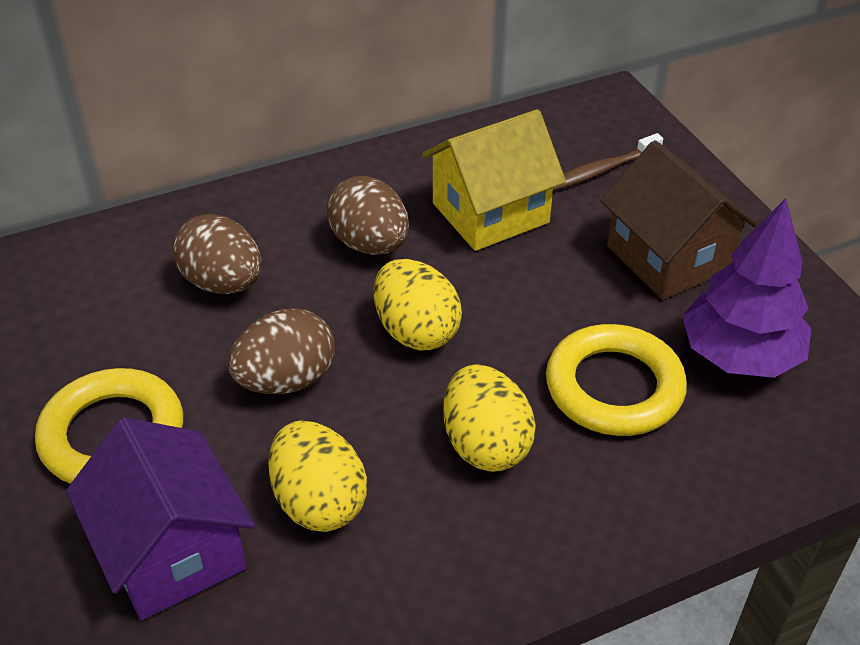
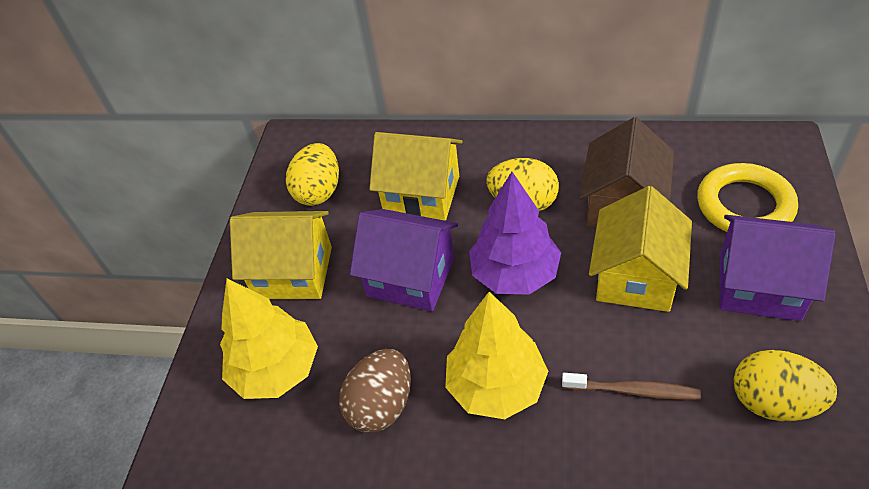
brown egg: [173,214,261,294] [228,308,335,394] [327,176,409,255] = 3 -> [339,349,411,433] = 1
purple house: [66,417,255,620] = 1 -> [350,209,458,312] [720,215,836,321] = 2
yellow house: [422,109,566,251] = 1 -> [230,211,332,299] [369,132,462,221] [589,186,692,312] = 3
yellow ring: [35,368,183,484] [546,324,687,436] = 2 -> [697,163,798,232] = 1
yellow tree: none = 0 -> [220,278,318,399] [445,292,548,419] = 2

